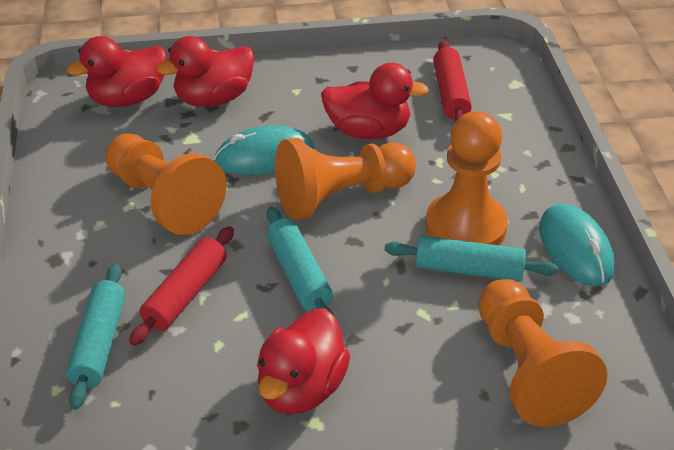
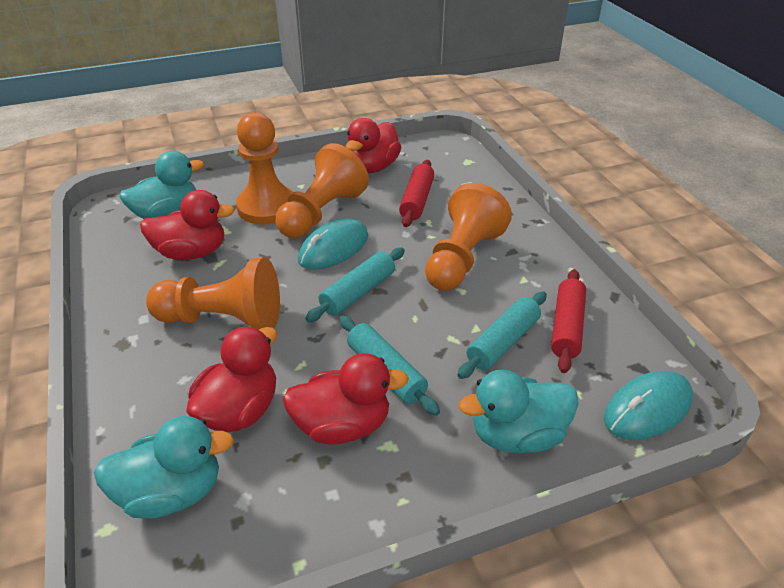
turquoise duck: none = 0 -> [94,416,234,519] [119,151,204,219] [459,370,579,453] = 3

